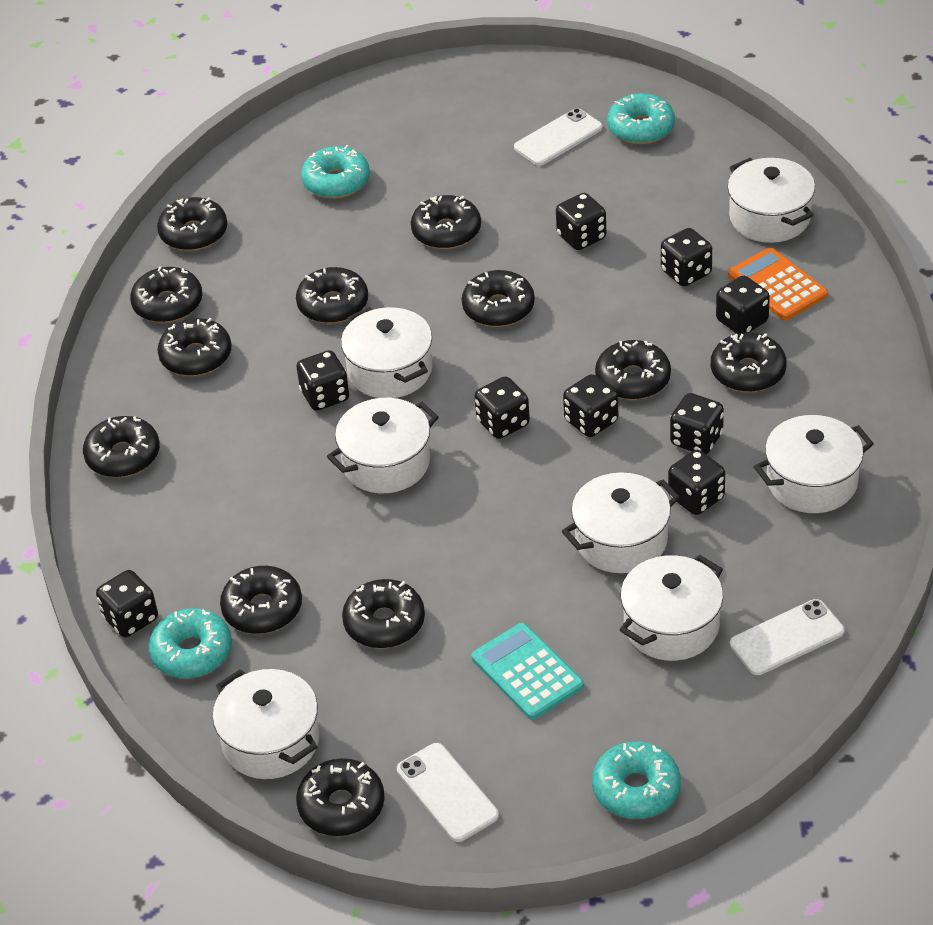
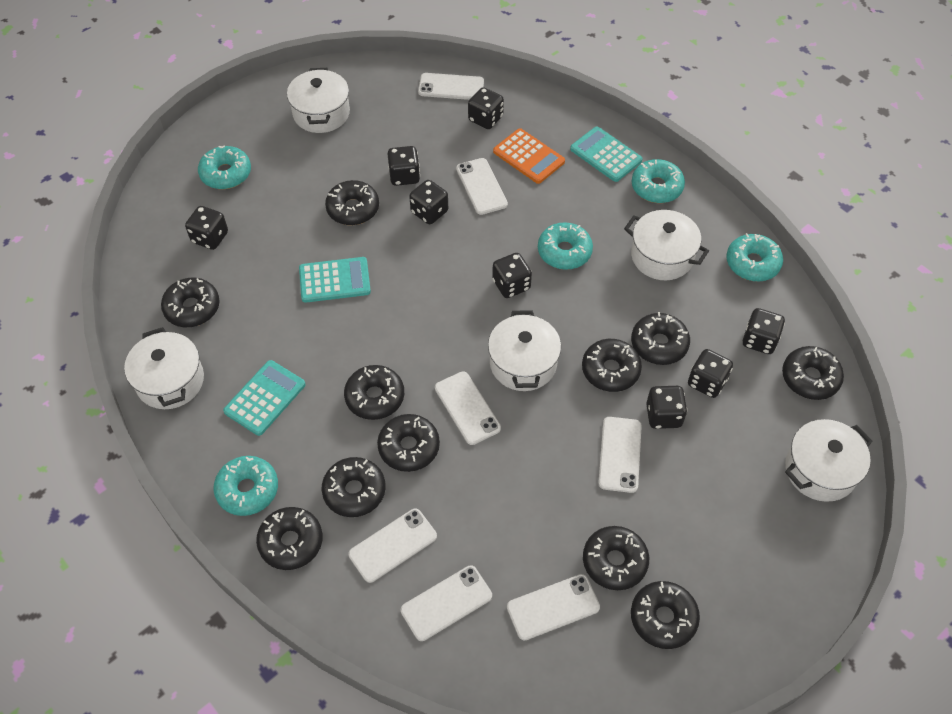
black dice: [96,570,158,637] [296,350,349,411] [475,376,530,439] [556,193,606,250] [563,374,618,437] [661,228,712,286] [668,450,725,515] [670,393,724,454] [716,275,770,334] = 9 -> [185,206,228,250] [388,146,420,186] [409,180,448,224] [468,87,504,129] [492,253,532,298] [646,386,687,429] [688,349,733,398] [743,308,785,354] = 8
black donut: [83,416,160,478] [130,266,202,323] [157,197,227,251] [157,318,231,376] [220,566,302,634] [296,267,368,323] [296,758,385,836] [342,579,425,648] [411,195,481,249] [462,270,535,327] [595,340,671,400] [711,333,787,392] = 12 -> [161,278,220,327] [256,507,323,570] [322,457,385,517] [325,180,379,225] [344,365,404,420] [377,414,440,472] [582,339,642,392] [583,526,649,590] [631,312,690,365] [631,581,700,649] [782,346,844,400] = 11
turquoise calculator: [471,623,584,720] = 1 -> [223,360,306,436] [299,257,371,303] [570,127,643,182] = 3
turquoise donut: [149,608,232,679] [301,145,370,199] [592,742,681,819] [607,93,675,144] = 4 -> [198,145,251,189] [213,456,278,516] [538,222,593,270] [632,159,685,203] [726,233,783,281] = 5
white phone: [397,743,499,842] [514,108,603,166] [730,599,844,675] = 3 -> [348,509,437,583] [401,566,492,641] [418,73,484,100] [435,371,501,445] [456,158,508,215] [507,574,600,641] [598,417,642,493] = 7
white pot: [212,669,319,779] [327,398,439,493] [341,307,432,398] [562,472,680,573] [620,555,723,661] [727,158,815,243] [754,415,874,513] = 7 -> [124,327,204,409] [287,68,350,133] [488,310,561,391] [624,210,709,280] [785,419,872,502] = 5

